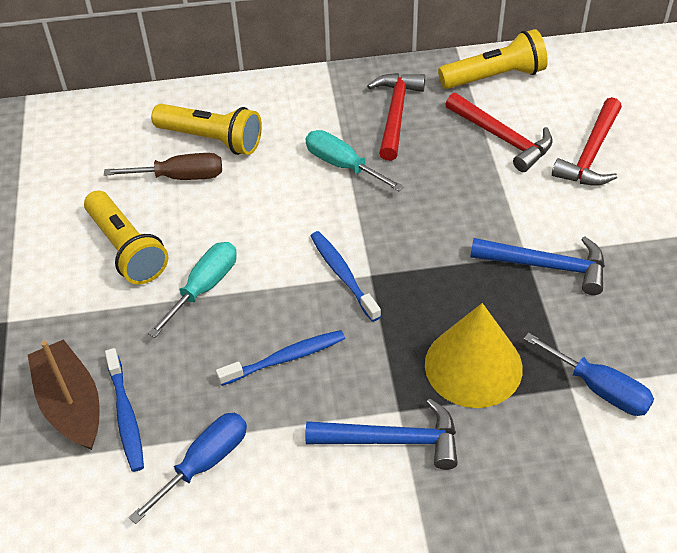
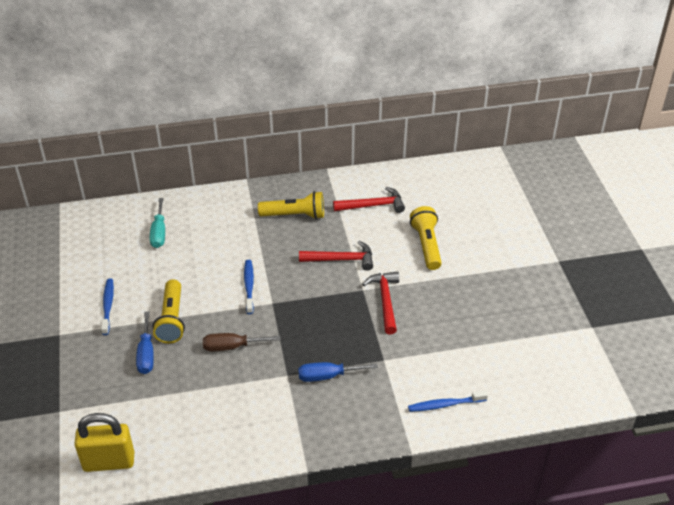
blue hammer: [305,398,458,470] [470,236,605,295] = 2 -> none = 0
brown boat: [28,339,99,450] = 1 -> none = 0
turquoise screwdriver: [148,242,237,337] [305,130,404,191] = 2 -> [150,198,165,248] = 1
yellow cone: [425,303,523,408] = 1 -> none = 0
yellow padlock: none = 0 -> [75,413,134,472] = 1

